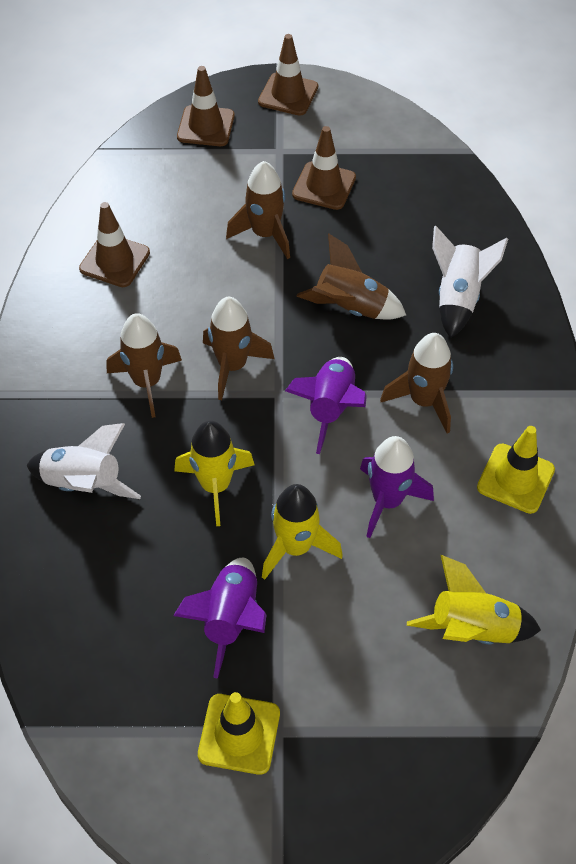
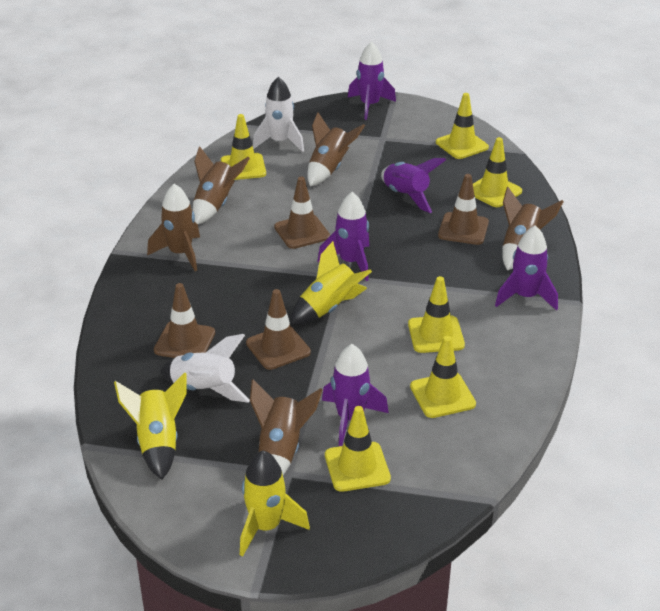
purple rocket: [173,558,267,679] [285,357,367,454] [360,436,434,538] = 3 -> [317,192,369,281] [322,344,389,446] [348,42,396,120] [381,158,446,213] [495,225,558,311] = 5
yellow traffic cone: [198,692,280,775] [477,426,555,514] = 2 -> [221,114,266,180] [325,406,391,492] [408,276,465,353] [410,336,476,418] [436,93,489,159] [473,137,522,207] = 6

